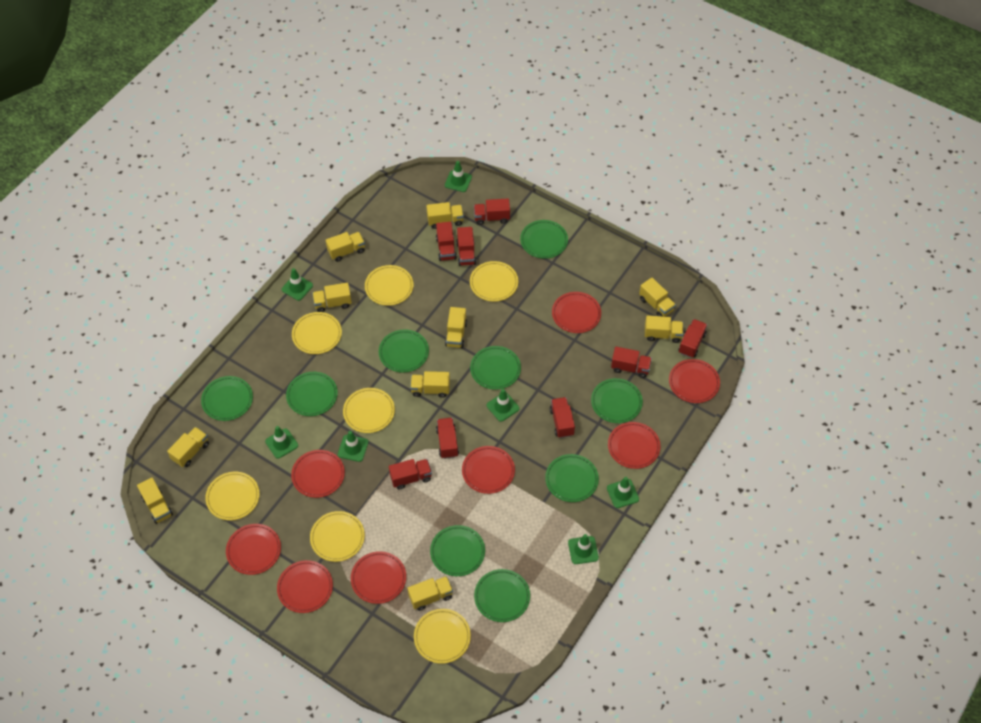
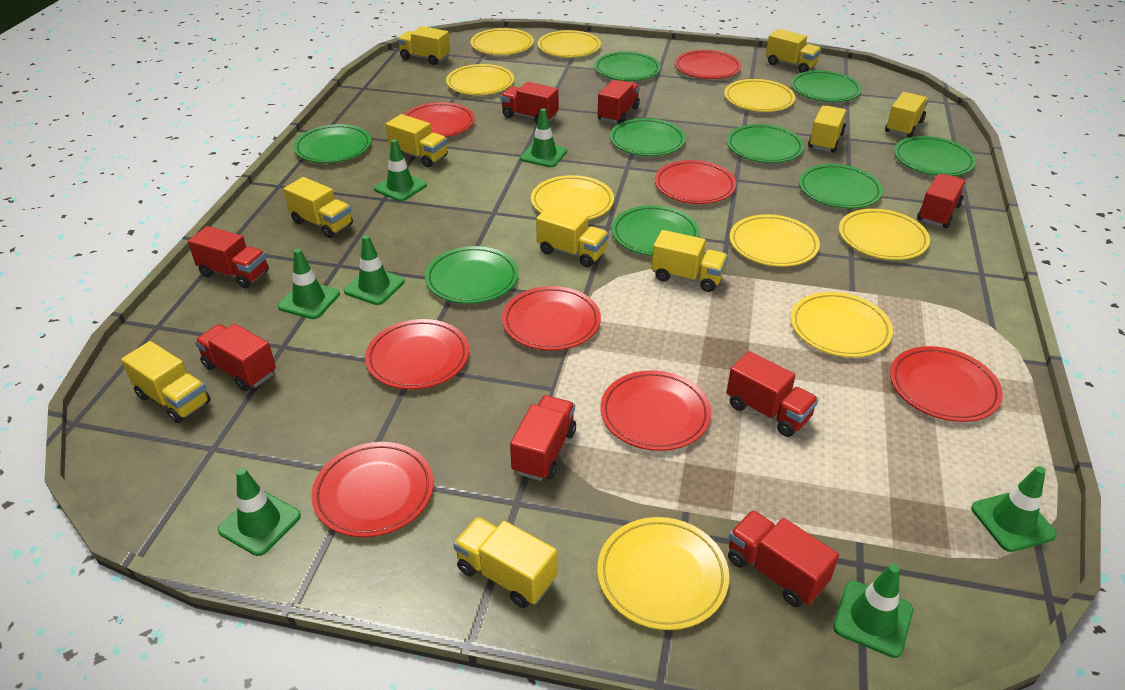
yellow plate: [205,472,260,520] [292,312,342,354] [310,511,365,562] [343,388,395,433] [365,265,413,306] [414,609,471,664] [470,261,518,302] = 7 -> [446,64,514,95] [470,28,534,55] [531,175,614,220] [538,30,601,57] [597,517,729,630] [724,79,795,112] [730,214,820,267] [791,292,893,357] [839,209,930,260] = 9

